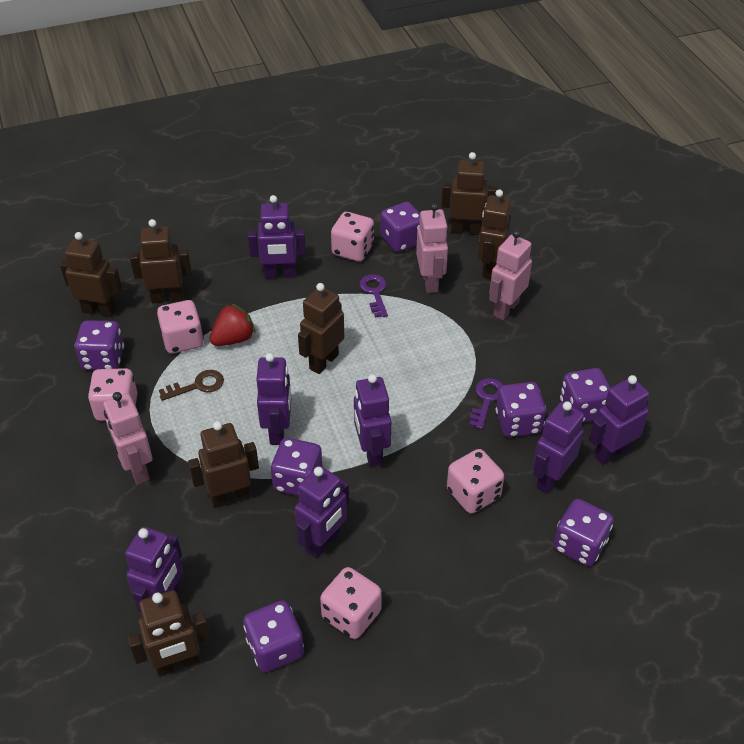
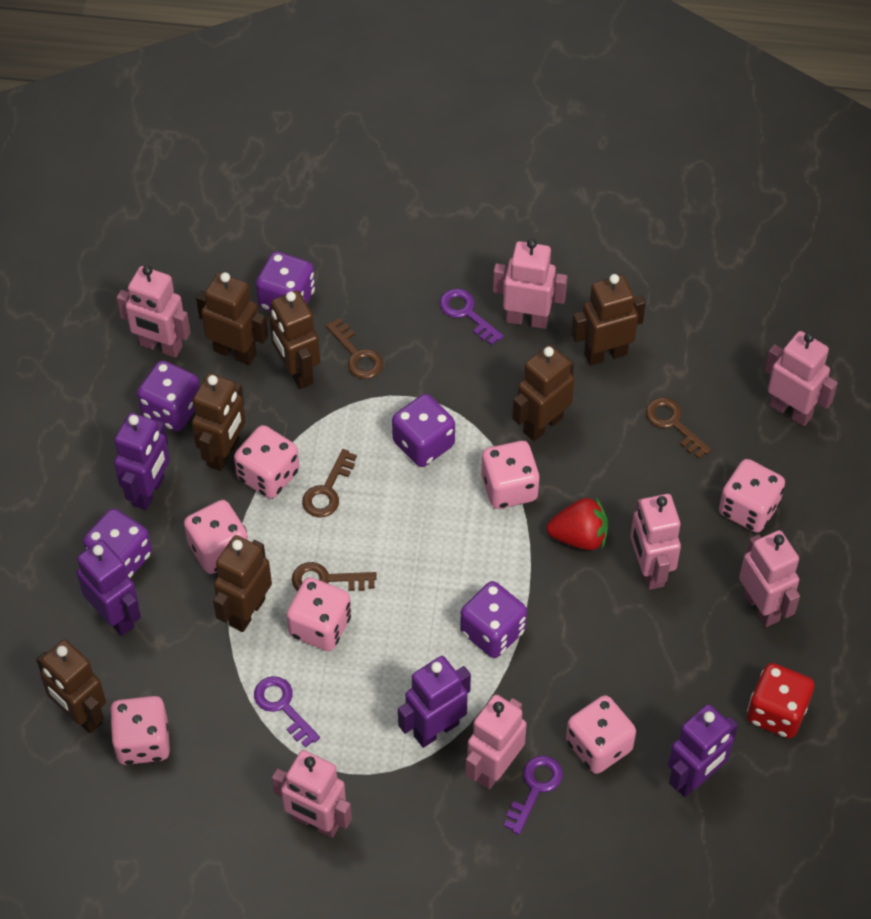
brown key: [159,370,224,401] = 1 -> [292,562,377,591] [302,449,357,518] [326,318,383,379] [646,397,712,459] = 4
pink dice: [88,368,138,421] [157,300,204,354] [320,567,382,639] [331,212,374,262] [447,449,504,514] = 5 -> [110,696,170,765] [184,500,248,574] [234,425,299,499] [286,577,351,651] [481,441,540,509] [566,695,636,774] [719,459,785,533] = 7
pink robot: [103,392,153,485] [416,203,448,293] [489,230,532,320] = 3 -> [117,265,191,358] [272,750,352,838] [465,694,527,790] [493,239,568,329] [631,494,681,590] [739,530,800,627] [765,331,838,426] = 7
purple dice: [75,320,124,370] [243,601,304,672] [271,438,322,496] [381,202,420,252] [496,382,546,437] [553,499,614,566] [560,368,610,423] = 7 -> [83,508,152,578] [137,360,200,431] [256,251,315,312] [392,394,455,467] [460,581,527,658] = 5
purple key: [359,274,388,318] [469,378,503,429] = 2 -> [254,676,320,748] [440,289,504,345] [504,756,563,835] = 3
purple robot: [125,526,183,612] [248,195,306,279] [256,353,291,445] [295,466,349,559] [354,374,391,467] [533,402,584,493] [589,375,649,465] = 7 -> [77,540,141,636] [114,413,170,510] [398,656,471,748] [668,704,738,797] = 4
red dice: none = 0 -> [747,663,815,738] = 1

